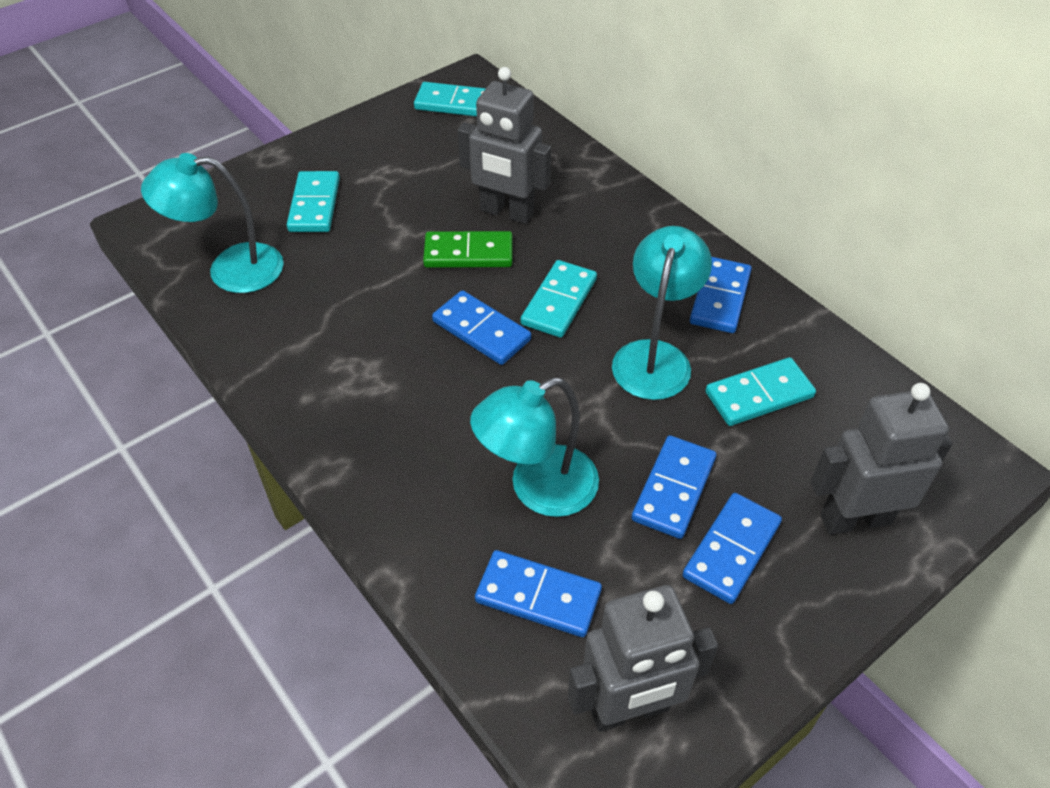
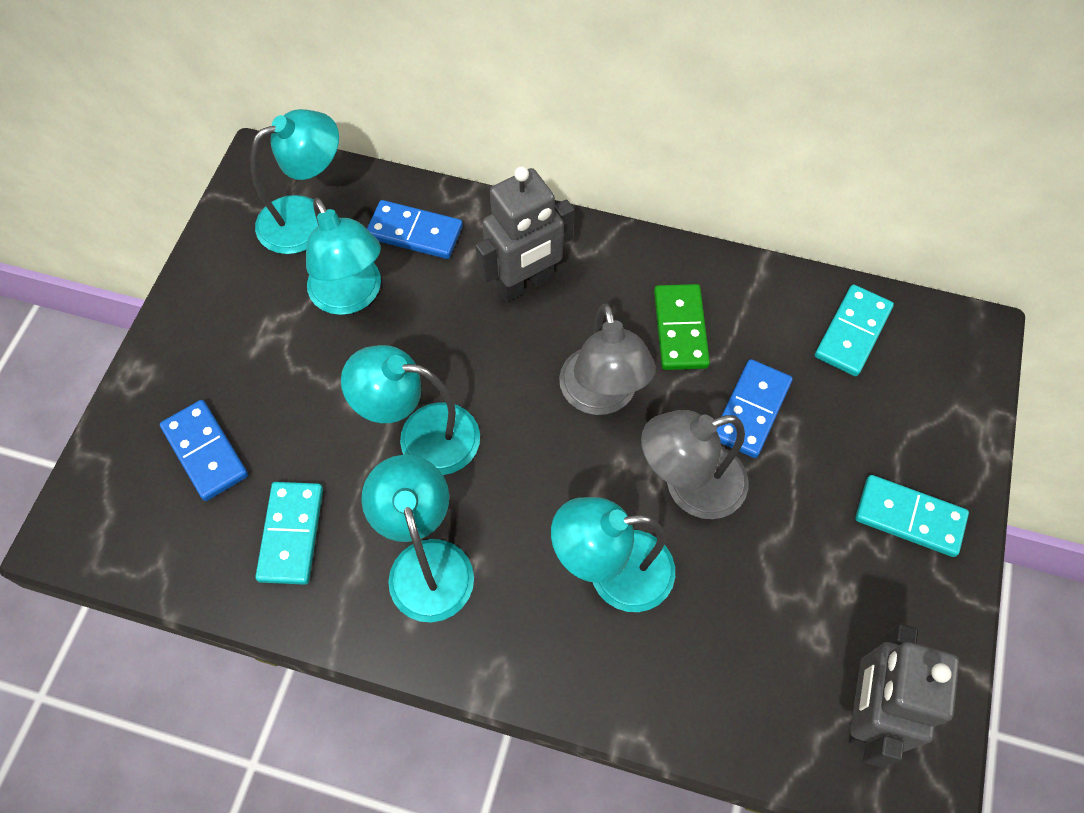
blue domino: [432,290,531,365] [475,550,602,637] [632,435,716,539] [682,493,782,604] [690,257,752,333] = 5 -> [160,400,248,501] [367,200,463,259] [716,359,793,458] = 3
grey lamp: none = 0 -> [559,304,656,415] [641,410,748,519] = 2
grey robot: [458,67,551,224] [568,585,718,732] [810,383,953,535] = 3 -> [476,166,574,302] [849,624,959,767] = 2
turquoise domino: [287,171,340,232] [414,82,486,117] [521,260,597,338] [705,357,816,426] = 4 -> [255,482,323,585] [815,284,894,376] [855,475,969,557] = 3
turquoise lamp: [141,153,284,293] [470,377,599,517] [612,226,712,400] = 3 -> [250,109,339,254] [306,198,381,315] [341,345,480,475] [361,455,474,622] [551,497,675,612] = 5

